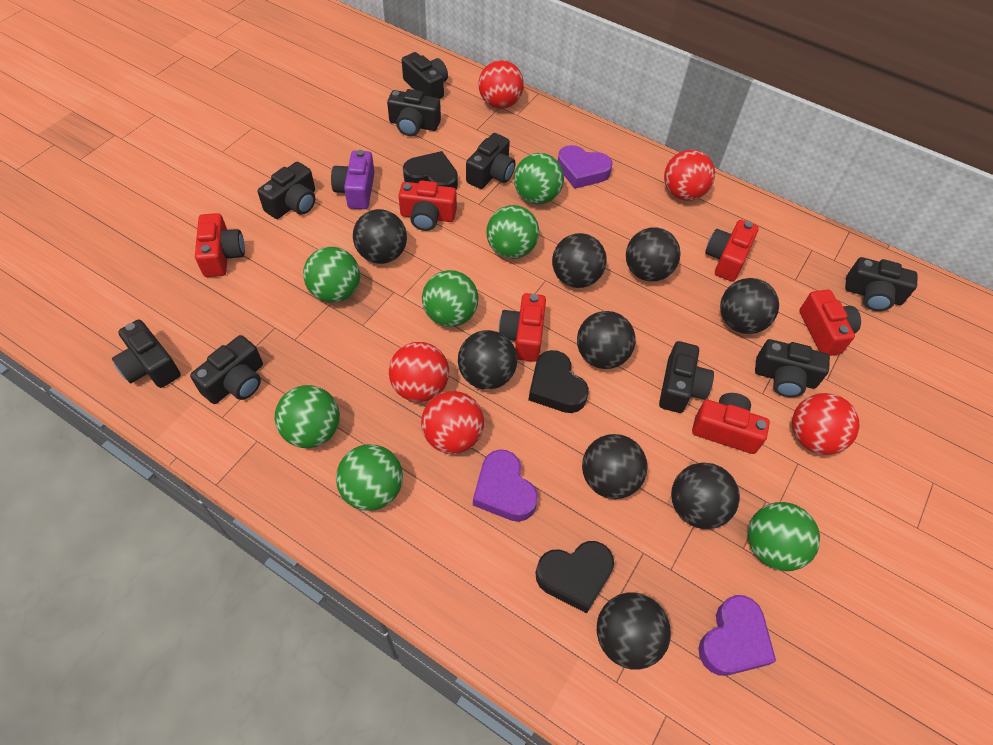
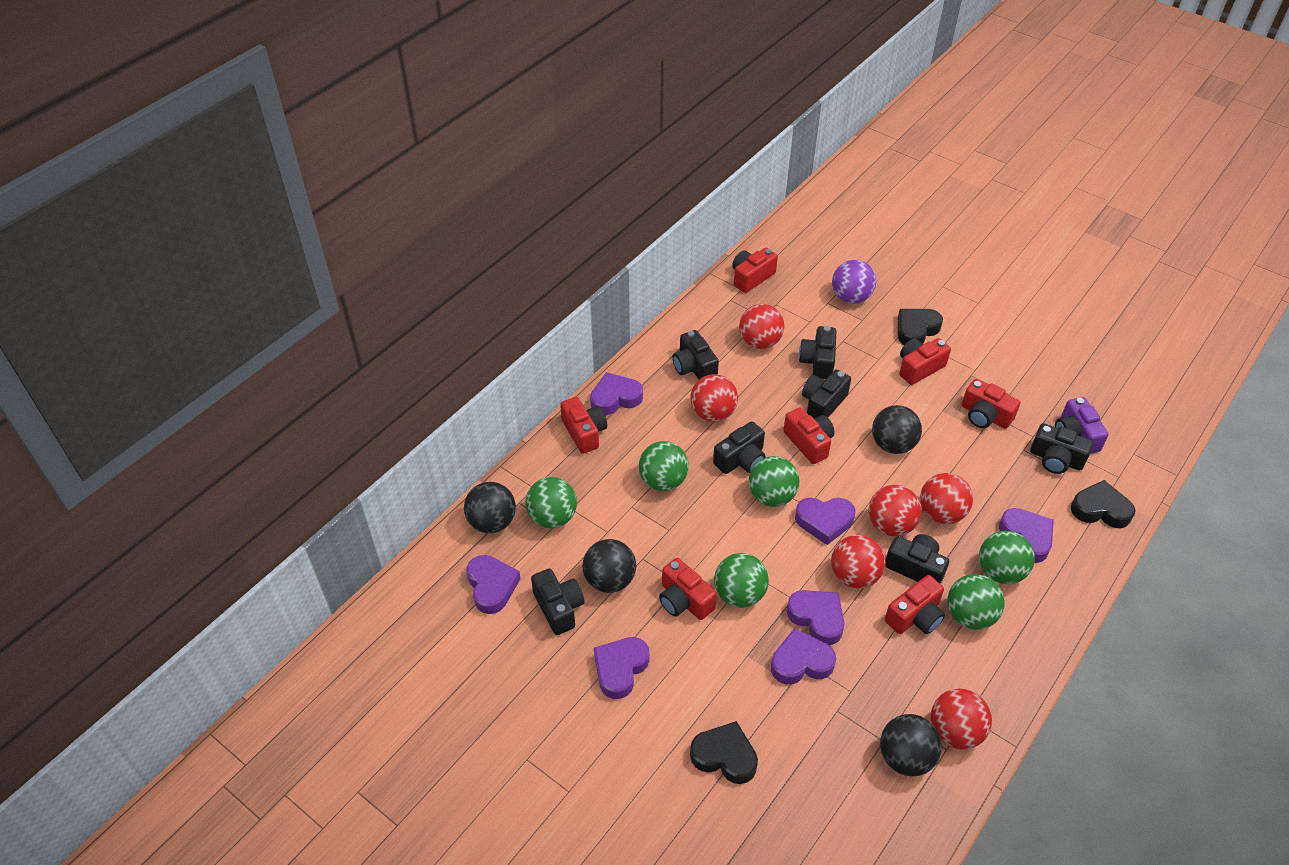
black ball: [353,209,407,264] [458,330,517,390] [552,233,607,288] [577,311,636,369] [582,434,647,499] [597,592,671,669] [626,227,681,282] [671,462,740,529] [720,278,779,334] = 9 -> [464,482,516,533] [582,539,636,593] [872,405,922,454] [880,714,942,776] = 4
black camera: [112,320,181,388] [190,335,263,404] [258,162,315,219] [387,89,441,136] [402,52,448,99] [466,133,516,189] [659,341,714,413] [755,339,830,397] [845,257,918,311] = 9 -> [531,569,585,635] [673,330,719,379] [713,422,765,474] [799,326,836,379] [802,370,851,418] [885,534,949,584] [1030,423,1093,474] = 7
green ball: [275,385,340,448] [303,247,360,303] [336,444,403,511] [422,270,478,327] [487,205,539,259] [514,153,564,204] [748,502,820,571] = 7 -> [525,477,577,528] [639,441,689,491] [714,553,769,608] [749,456,799,507] [948,574,1004,630] [979,531,1035,584] = 6
purple ball: none = 0 -> [832,260,876,303] = 1
purple heart: [473,450,538,522] [558,145,613,189] [698,595,776,676] = 3 -> [467,555,521,614] [590,372,643,415] [594,637,649,699] [771,628,836,685] [786,590,844,645] [795,497,856,545] [999,508,1054,563] = 7
red ball: [389,342,449,402] [421,391,484,454] [478,60,524,109] [664,150,715,201] [792,393,860,455] = 5 -> [690,374,738,422] [739,304,785,349] [831,535,886,588] [869,485,921,536] [920,473,973,524] [931,689,992,750] = 6
red camera: [195,213,245,277] [398,180,457,231] [499,293,546,362] [692,393,770,454] [705,220,759,282] [799,290,861,356] = 6 -> [560,397,607,454] [659,558,717,620] [732,248,778,293] [783,407,835,464] [885,575,945,634] [899,338,951,385] [962,379,1020,429] = 7

